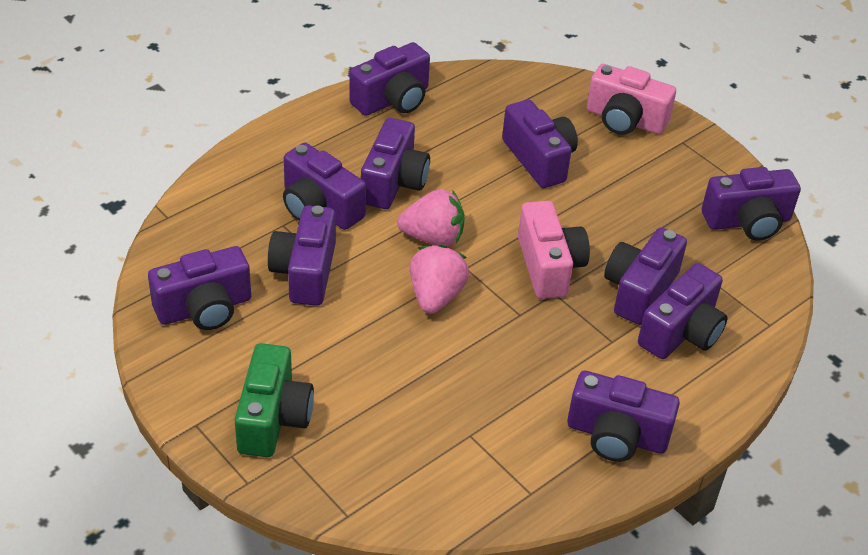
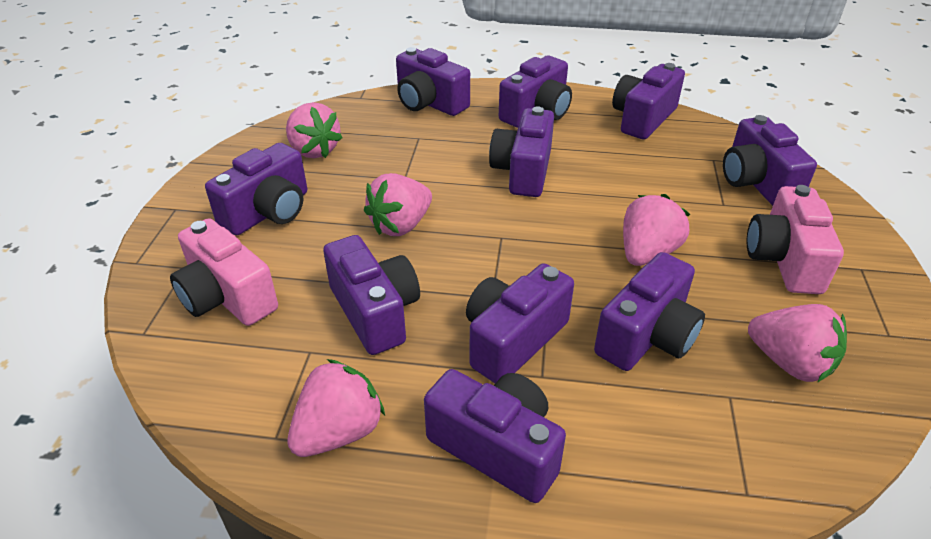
green camera: [234,343,314,457] = 1 -> none = 0
pink strawberry: [397,189,465,246] [410,244,469,314] = 2 -> [286,102,343,158] [287,359,385,457] [364,173,432,236] [623,194,690,266] [748,304,847,383] = 5

